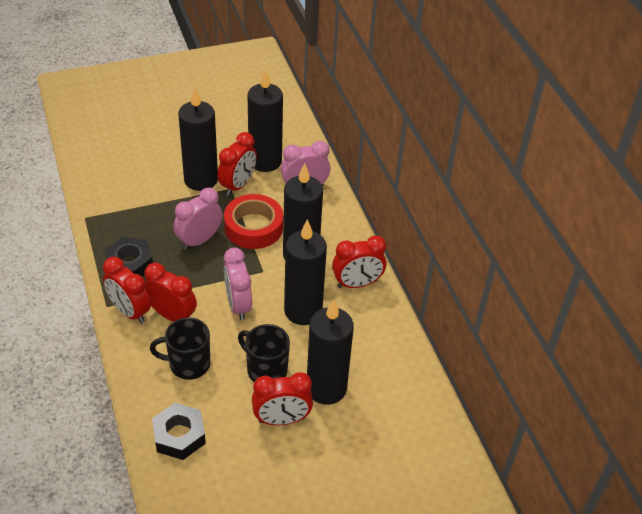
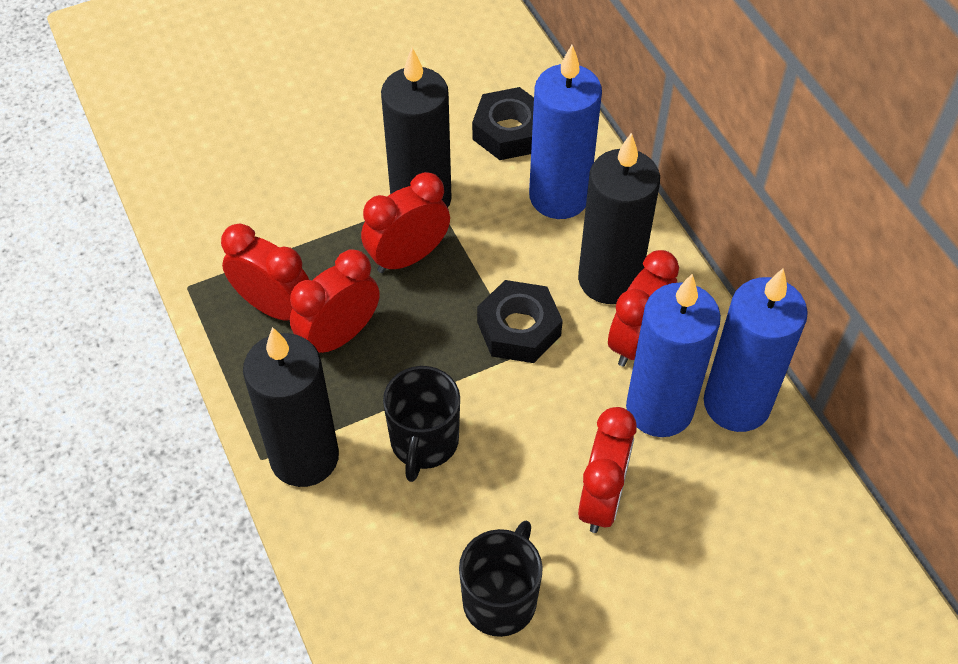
black candle: [178,87,218,191] [248,69,283,172] [283,163,323,259] [284,219,327,325] [307,299,354,405] = 5 -> [243,327,339,487] [381,48,452,207] [578,133,660,304] = 3
blue candle: none = 0 -> [529,45,602,219] [626,274,721,437] [704,269,808,432] = 3
pink clock: [173,188,222,250] [224,247,252,320] [281,141,330,186] = 3 -> none = 0
red tape: [224,194,283,249] = 1 -> none = 0

